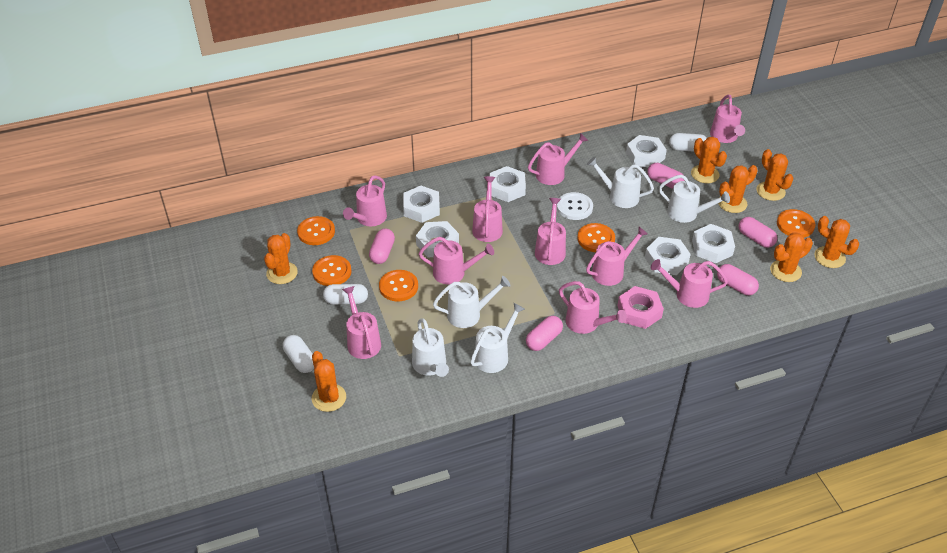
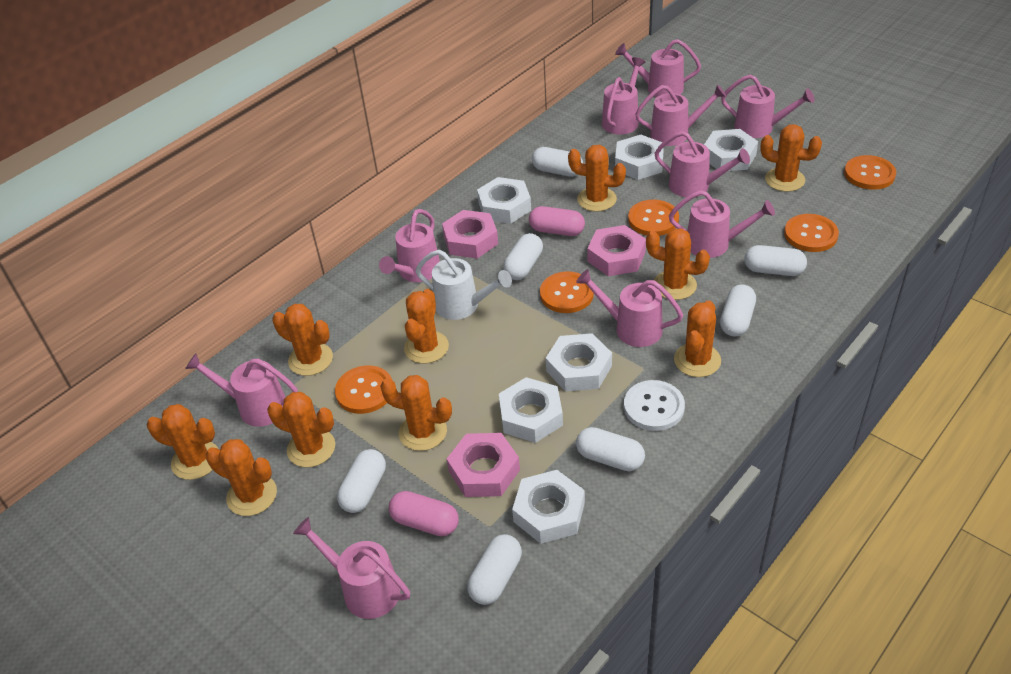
orange cactus: [264,233,298,284] [312,351,346,412] [691,137,727,183] [718,165,758,213] [756,149,793,201] [770,233,813,282] [814,216,859,268] = 7 -> [147,404,219,480] [206,439,277,516] [267,392,335,468] [272,304,333,376] [380,375,452,451] [404,289,449,364] [568,145,626,212] [646,228,710,300] [674,300,721,377] [760,124,822,192] = 10
pink capsule: [369,228,395,264] [526,316,563,351] [647,163,684,189] [717,264,759,295] [739,217,777,248] = 5 -> [389,491,459,536] [529,206,585,236] = 2
pink nut: [617,286,664,329] = 1 -> [442,210,498,259] [447,433,520,497] [587,225,646,276] = 3
white capsule: [283,335,314,373] [323,284,368,304] [669,133,707,151] = 3 -> [337,449,386,513] [467,534,522,605] [503,233,543,280] [532,147,583,177] [576,427,645,471] [720,284,756,337] [745,245,807,276] = 7
white watering can: [412,318,449,377] [433,276,511,328] [470,303,525,373] [587,157,654,208] [659,175,730,223] = 5 -> [415,250,512,320] = 1

